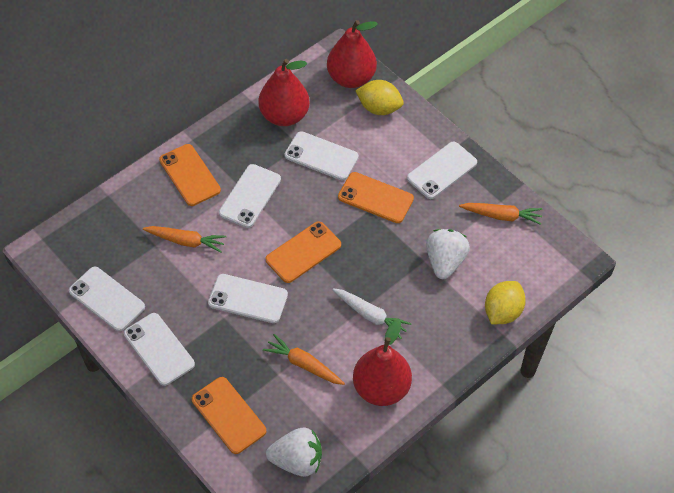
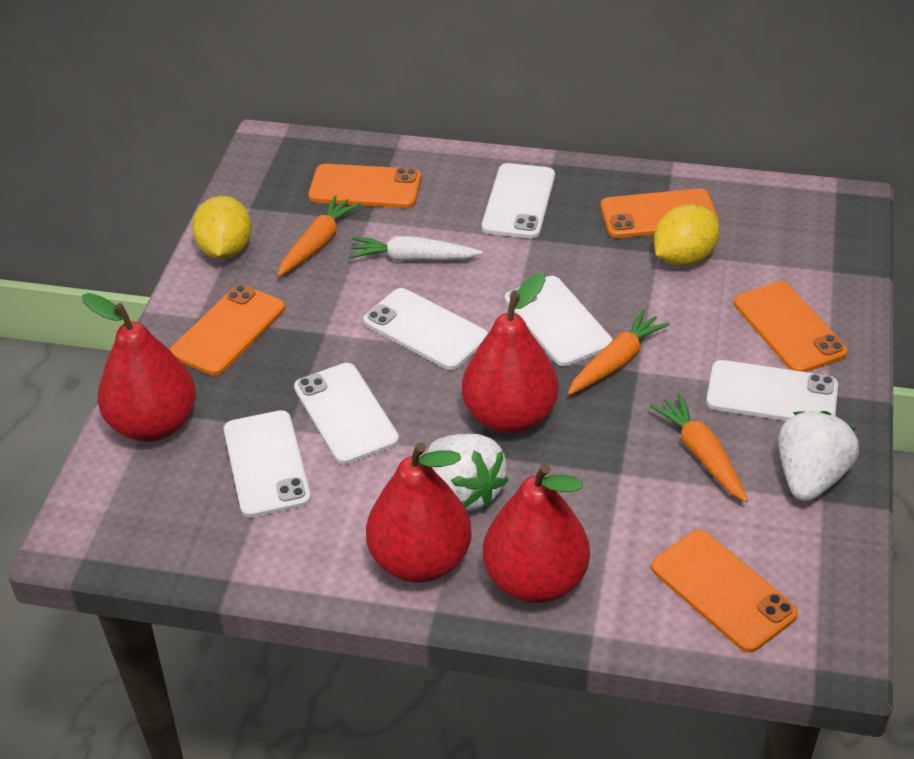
orange phone: [159,144,221,206] [192,377,266,454] [266,222,341,283] [338,172,414,223] = 4 -> [170,284,285,376] [308,164,421,208] [601,189,719,238] [651,530,798,653] [734,281,848,372] = 5
red pear: [258,59,310,126] [327,20,378,88] [353,319,412,406] = 3 -> [82,293,196,442] [366,443,472,583] [462,273,558,434] [483,463,590,603] = 4

